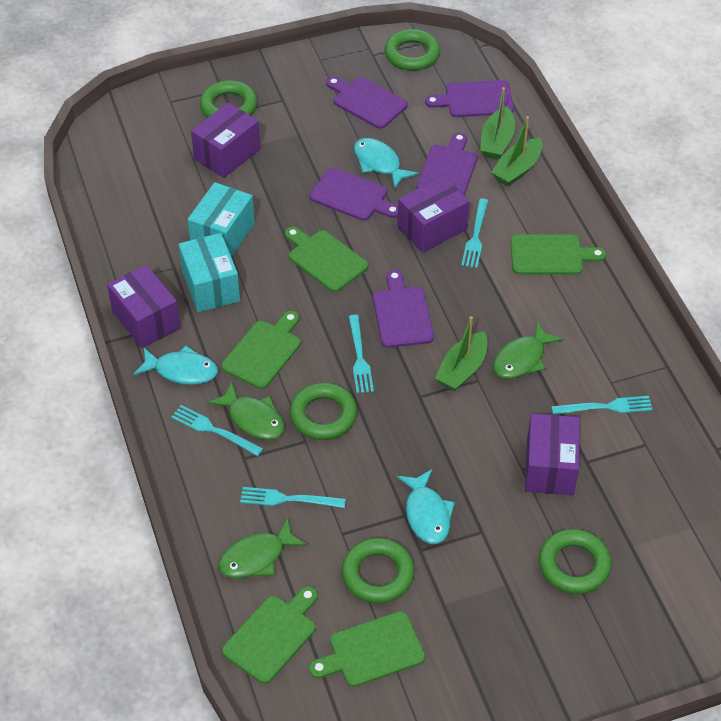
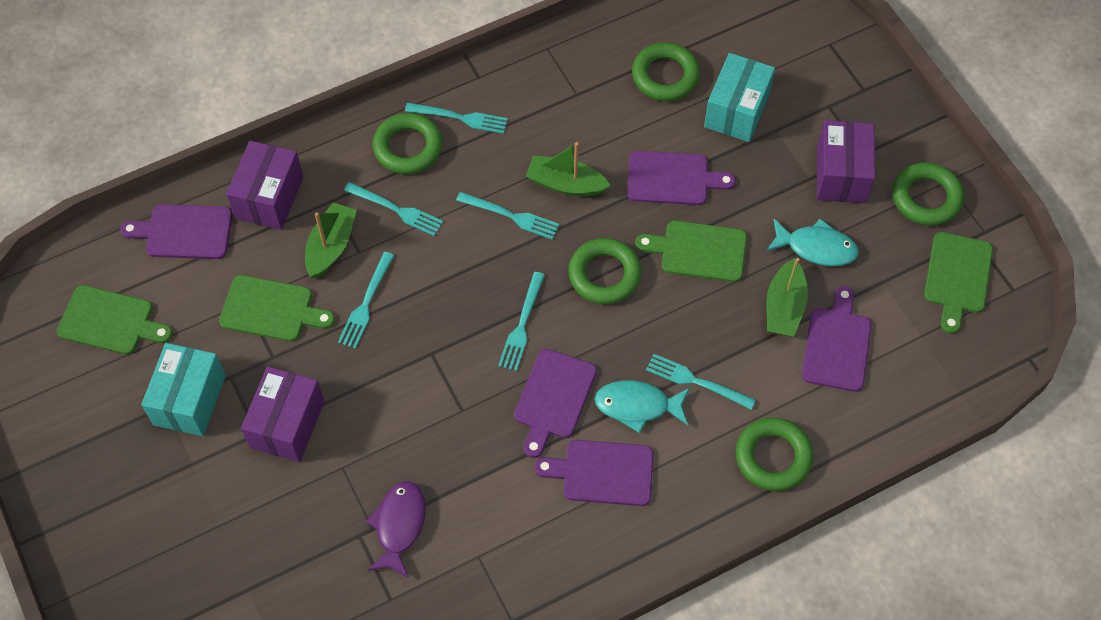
green cutting board: [221,311,301,389] [222,586,318,684] [285,227,368,292] [309,611,425,687] [510,234,606,275] = 5 -> [57,285,173,355] [219,275,335,341] [635,221,747,282] [924,232,993,334] = 4
green fish: [208,382,285,440] [218,518,307,578] [493,321,563,379] = 3 -> none = 0
purple box: [107,265,180,348] [191,102,260,178] [398,176,469,253] [525,414,580,495] = 4 -> [226,141,303,230] [241,366,324,462] [817,120,875,203] = 3
purple fish: none = 0 -> [366,481,426,578] = 1
turquoise fish: [134,346,218,385] [354,138,418,189] [397,469,455,544] = 3 -> [595,380,690,433] [766,219,859,266] = 2
turquoise fork: [171,405,263,456] [240,487,346,508] [349,315,374,394] [461,198,489,268] [551,396,653,415] = 5 -> [338,252,395,349] [344,182,443,236] [405,103,508,134] [456,192,559,240] [498,272,545,371] [646,354,756,410] = 6

